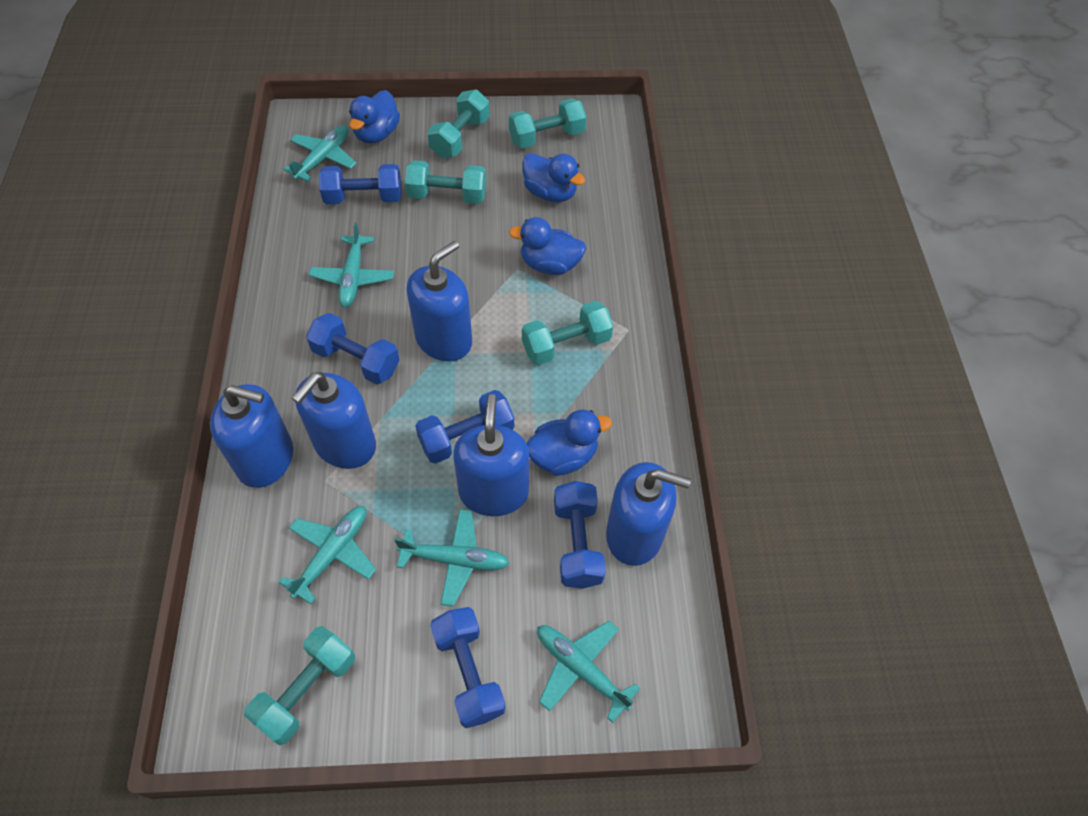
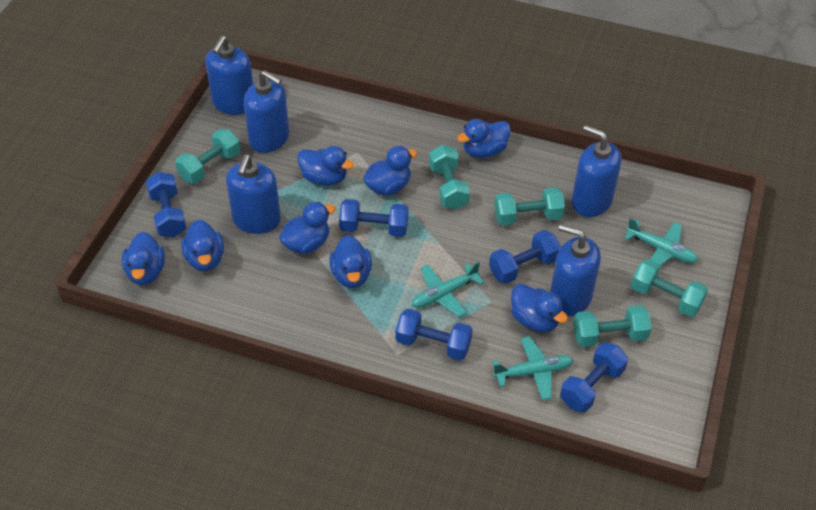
blue duck: [349,90,400,144] [509,217,586,275] [522,153,585,202] [526,409,612,476] = 4 -> [122,232,165,285] [181,220,224,271] [279,202,335,254] [297,146,354,186] [329,235,372,288] [363,146,417,196] [458,119,511,158] [511,284,568,332] = 8
turquoise plane: [278,506,376,604] [283,125,356,182] [309,222,394,308] [394,509,509,606] [537,621,641,723] = 5 -> [412,262,484,317] [492,336,573,400] [624,218,698,266] = 3

